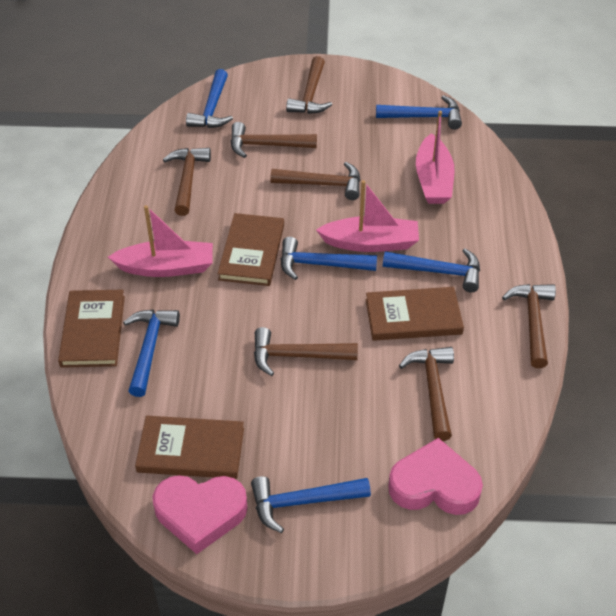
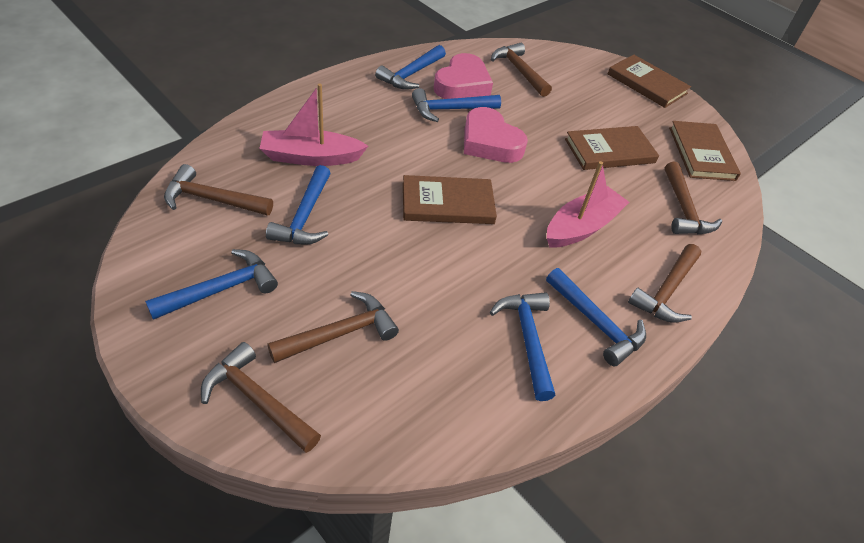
brown hammer: [163,148,211,216] [231,122,317,158] [254,327,358,376] [270,162,360,200] [286,56,332,114] [399,347,454,441] [502,284,556,368] = 7 -> [164,164,273,216] [201,342,321,453] [267,291,399,363] [491,43,552,97] [628,244,701,323] [665,162,722,235] = 6
pink boat: [108,205,213,277] [316,180,419,252] [416,111,455,204] = 3 -> [259,84,368,166] [547,161,629,248] = 2

